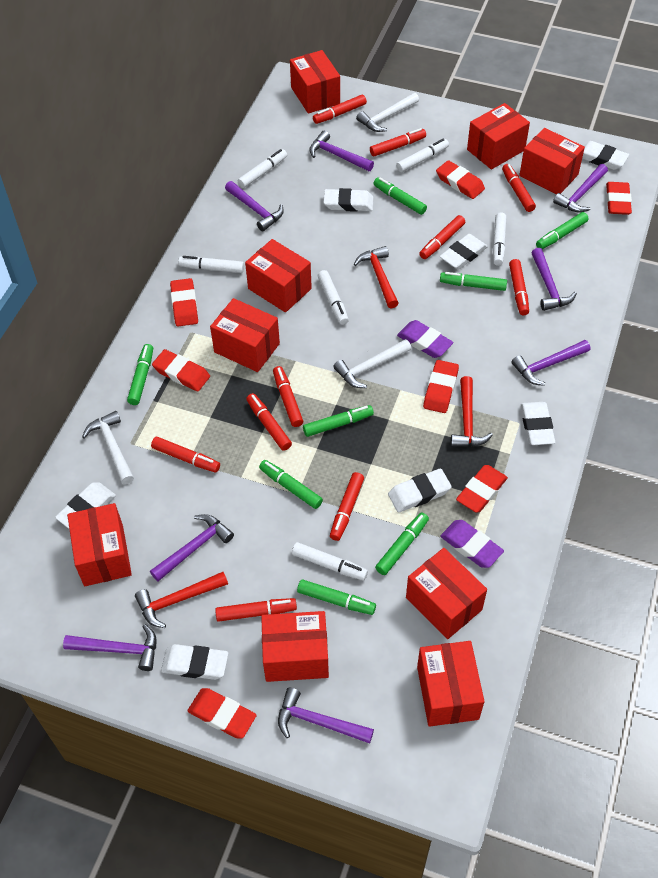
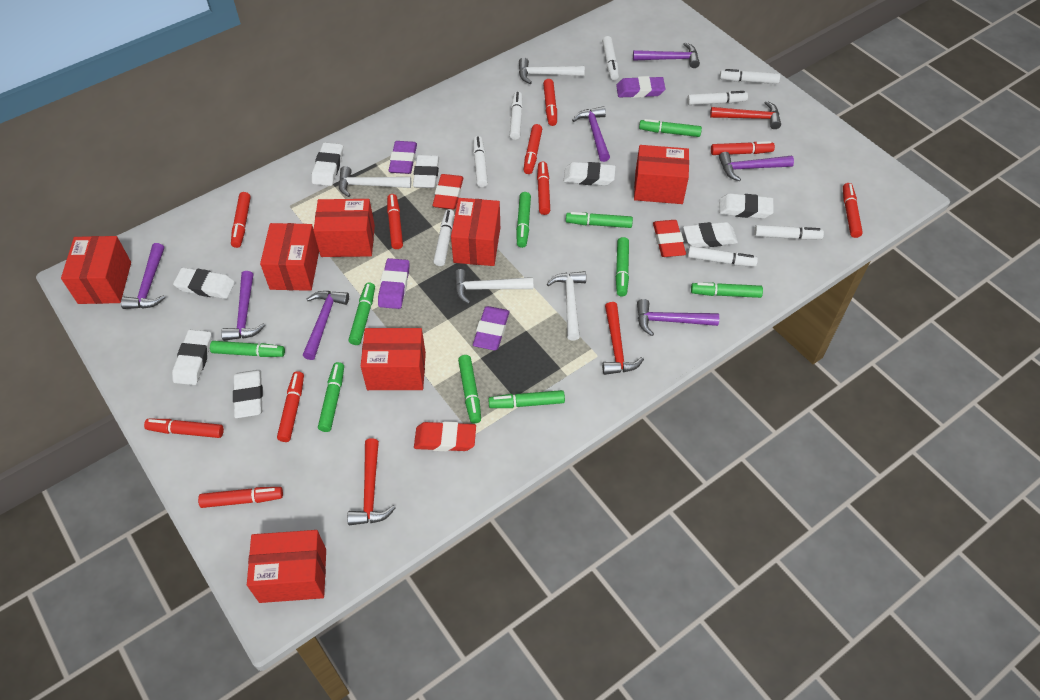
green marker: [127,344,153,405] [259,460,323,509] [297,579,376,615] [303,405,374,437] [373,177,427,215] [375,512,429,575] [440,272,507,291] [536,212,589,249] = 8 -> [210,341,285,357] [318,362,344,432] [349,282,375,345] [458,355,481,423] [488,390,565,408] [516,192,531,248] [566,212,633,228] [616,237,629,297] [639,119,702,137] [691,283,763,298] = 10
purple eraser: [397,320,453,358] [440,520,504,568] = 2 -> [378,258,410,309] [389,141,417,174] [473,306,510,350] [616,76,665,98] = 4
purple hammer: [63,624,156,671] [150,514,234,581] [225,181,284,232] [278,687,374,744] [309,131,374,171] [511,340,590,386] [531,248,577,311] [553,164,608,213] = 8 -> [121,243,165,309] [221,271,265,341] [303,291,349,360] [572,106,610,162] [633,43,700,68] [637,299,719,336] [719,152,794,181] = 7
red box: [67,503,132,586] [210,298,280,372] [245,239,312,312] [261,611,329,682] [290,50,340,114] [406,548,487,639] [417,641,484,727] [467,103,530,169] [519,128,585,194] = 9 -> [61,236,131,304] [247,530,326,603] [260,223,319,291] [313,199,375,257] [361,328,426,390] [451,198,500,266] [634,145,689,204] = 7
red eraser: [152,349,210,391] [170,278,198,327] [188,688,257,739] [423,360,459,413] [436,160,485,199] [456,465,508,513] [606,182,632,215] = 7 -> [414,421,476,451] [433,174,463,209] [653,220,686,257] = 3
white eraser: [55,482,116,529] [161,644,228,680] [323,188,374,212] [388,468,452,512] [440,234,488,270] [521,402,555,445] [582,141,629,170] = 7 -> [172,330,212,385] [173,267,235,299] [233,370,263,418] [312,142,343,186] [413,155,439,188] [564,162,616,186] [683,222,738,247] [719,193,774,219] = 8
white hammer: [82,411,134,484] [333,339,411,388] [356,93,419,132] = 3 -> [338,166,411,197] [454,269,533,304] [519,58,585,84] [547,271,586,341] = 4
white marker: [178,256,244,273] [238,149,287,188] [292,542,368,580] [318,270,349,325] [396,139,449,172] [493,212,506,266] = 6 -> [433,209,455,266] [473,136,488,187] [510,92,523,140] [602,36,619,80] [687,91,748,105] [688,246,758,267] [720,69,780,84] [754,225,824,240] = 8

